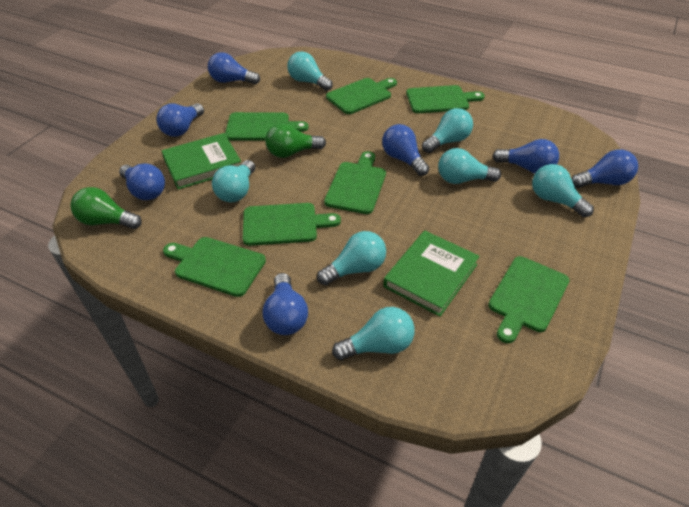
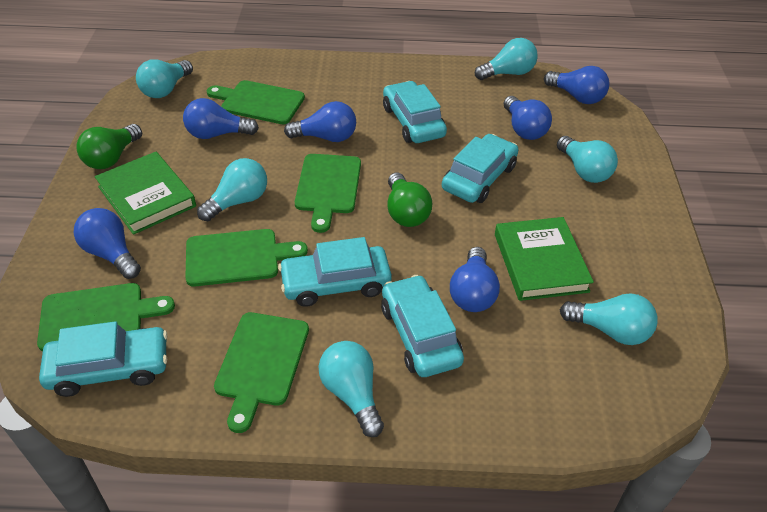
blue light bulb: [119,164,165,200] [156,103,204,137] [208,52,260,84] [263,273,308,335] [382,124,429,176] [493,139,559,174] [572,149,638,188] = 7 -> [74,208,141,279] [183,98,259,139] [284,101,356,142] [450,247,500,312] [503,96,552,140] [544,66,609,104] = 6
green cutting board: [163,237,266,297] [225,112,309,141] [243,203,341,246] [324,151,386,214] [326,78,397,114] [406,85,485,113] [488,256,570,343] = 7 -> [37,283,175,351] [185,229,308,286] [207,80,305,124] [214,312,309,433] [295,154,361,233] = 5
turquoise car: none = 0 -> [39,321,168,397] [278,237,392,307] [381,275,464,377] [383,81,447,143] [442,134,519,203] = 5
turquoise light bulb: [212,160,255,203] [287,52,333,91] [317,231,386,285] [332,307,415,360] [422,108,473,153] [438,148,501,184] [532,164,594,217] = 7 -> [136,59,193,98] [197,158,267,221] [318,341,384,437] [475,38,538,80] [557,136,618,183] [560,293,658,345] = 6

